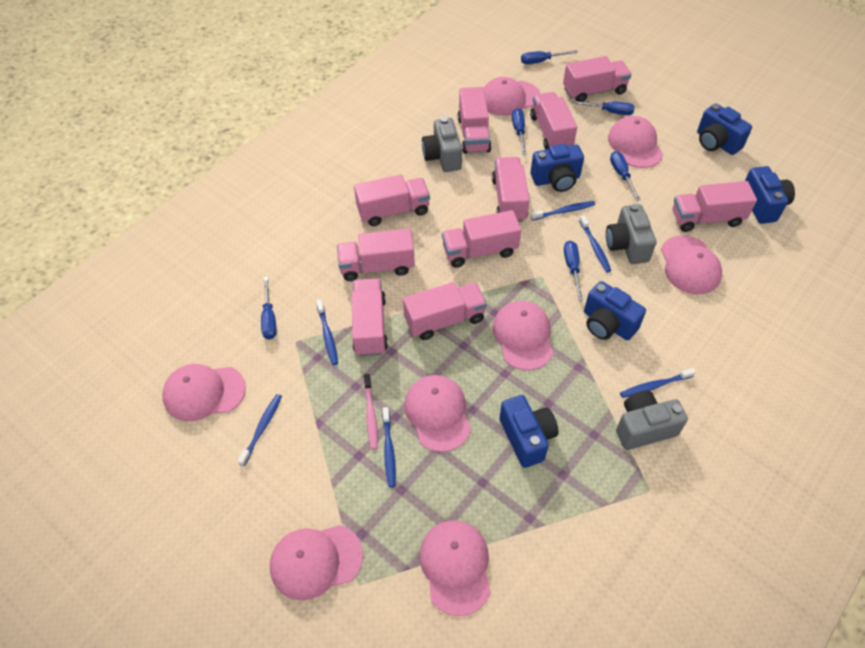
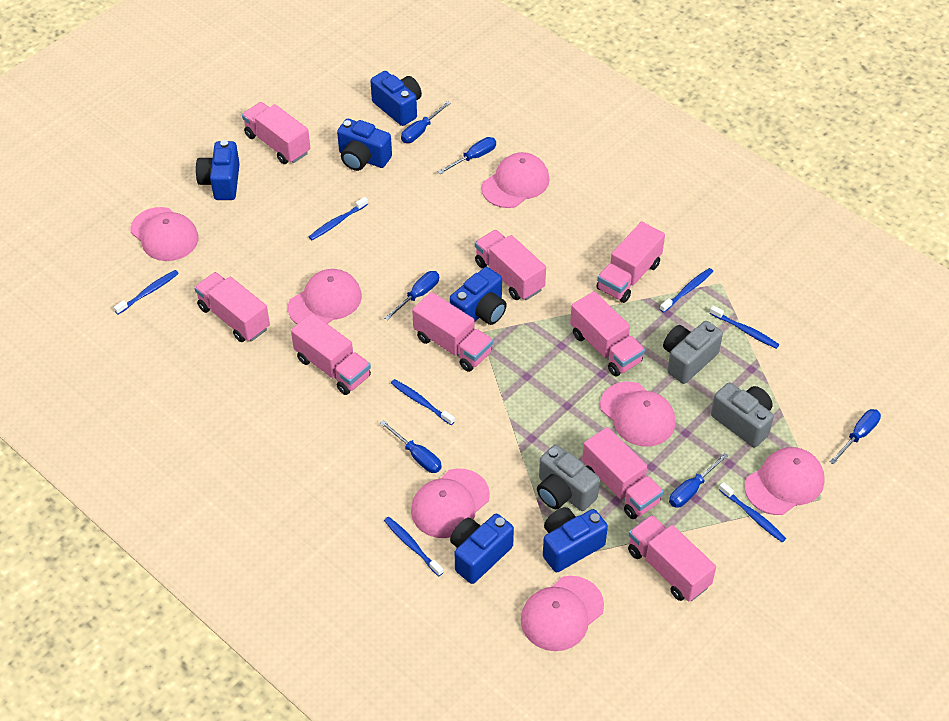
blue camera: [500,395,559,468] [530,144,584,192] [584,281,646,340] [697,103,752,155] [745,166,795,224] = 5 -> [196,140,240,200] [337,119,392,171] [370,71,422,126] [450,267,507,325] [450,514,514,584] [543,507,608,572] = 6
blue toothbrush: [237,394,282,466] [316,300,338,365] [382,407,396,487] [531,201,595,221] [579,215,611,272] [620,368,696,398] = 6 -> [114,270,179,314] [309,197,368,240] [384,517,443,576] [391,379,455,425] [660,268,713,313] [710,305,779,349] [719,482,786,542] = 7
pink cap: [162,364,246,421] [270,525,363,600] [404,375,471,452] [419,520,491,616] [484,77,540,116] [493,301,553,370] [608,116,663,168] [661,235,722,294] = 8 -> [130,207,199,261] [288,269,362,324] [411,468,490,538] [482,152,550,208] [521,576,604,651] [600,382,676,447] [745,447,825,515] = 7
pink toothbrush: [364,374,378,450] = 1 -> none = 0
pink truck: [337,228,415,281] [351,278,388,356] [354,174,430,226] [403,282,487,340] [442,210,521,268] [457,87,491,154] [492,157,530,222] [530,92,577,150] [563,56,631,102] [673,181,757,232] = 10 -> [194,272,270,342] [242,102,310,164] [291,313,371,395] [412,292,493,372] [475,230,546,300] [570,291,645,377] [582,427,663,519] [596,221,665,303] [628,515,716,602] = 9

